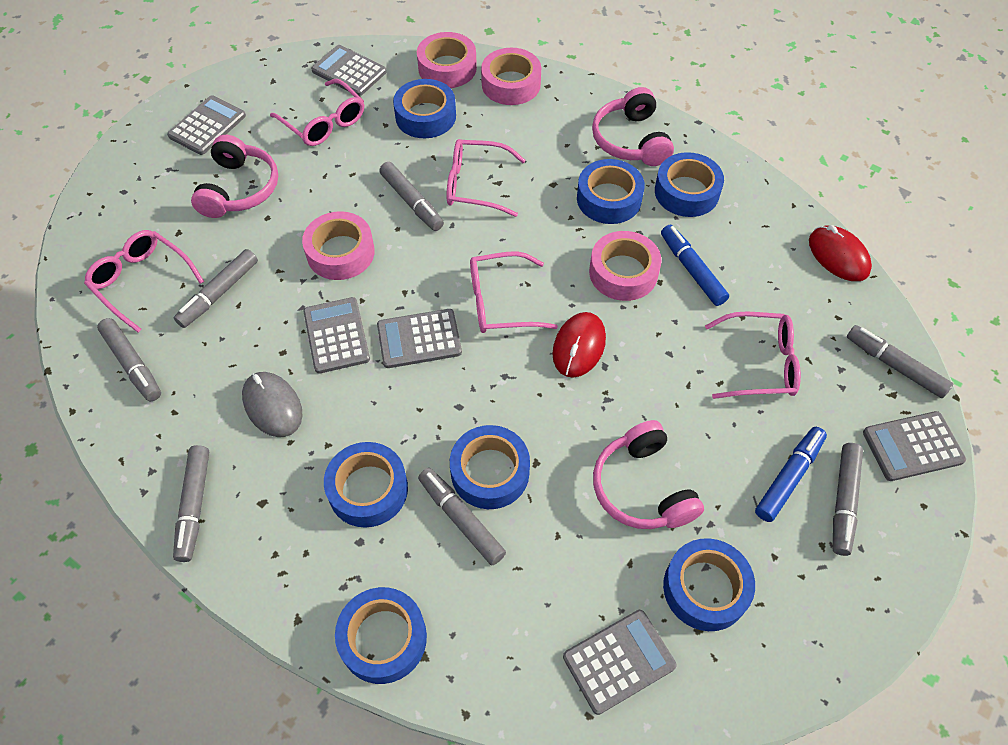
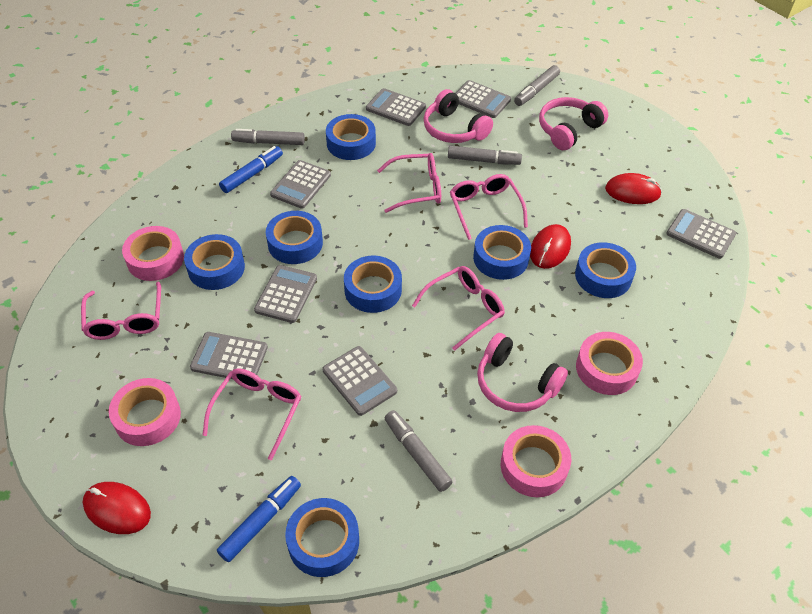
grey calculator: [167,95,246,155] [303,297,370,374] [311,45,387,96] [377,309,462,368] [563,610,677,715] [863,411,966,481] = 6 -> [190,332,268,379] [254,265,317,323] [270,160,331,209] [323,346,397,416] [366,88,426,126] [455,80,511,118] [666,209,736,259] = 7
grey marker: [97,318,161,401] [173,445,209,562] [174,249,258,328] [380,162,444,231] [418,468,506,565] [833,443,863,556] [847,325,953,398] = 7 -> [231,129,305,145] [385,410,452,492] [448,146,522,165] [514,65,560,106] = 4
grey mouse: [242,372,303,437] = 1 -> none = 0
red mouse: [552,312,606,378] [809,225,872,281] = 2 -> [83,482,151,534] [530,224,571,269] [605,173,662,204] = 3

